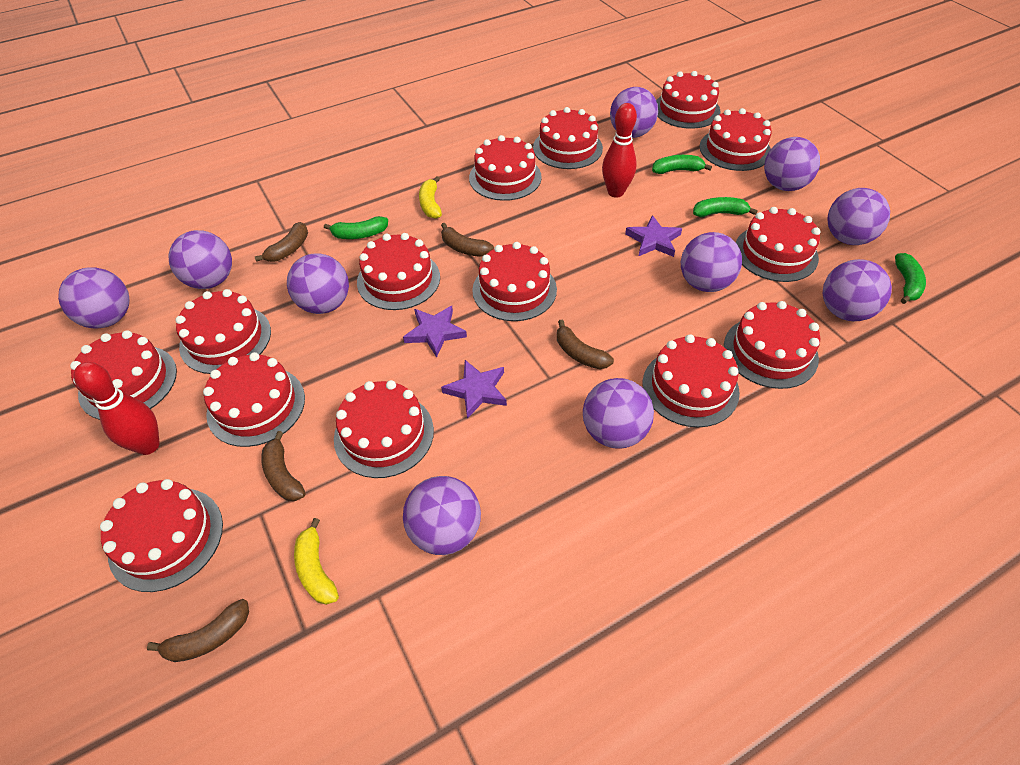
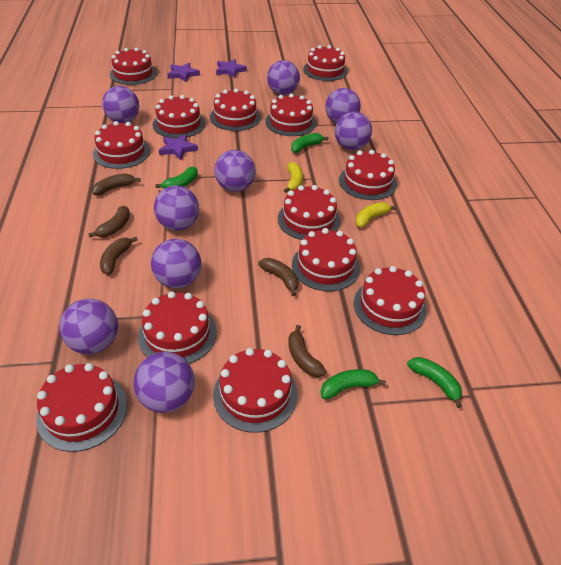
purple ball: [58,268,130,329] [168,230,232,289] [287,254,349,314] [403,476,481,555] [583,378,654,449] [610,87,658,138] [681,232,742,292] [764,137,820,191] [823,259,892,321] [827,188,890,245] = 10 -> [59,299,118,354] [102,86,139,123] [133,352,195,413] [151,239,201,288] [154,185,199,231] [214,150,256,192] [267,60,300,95] [325,88,361,123] [335,112,372,150] = 9
red bowling pin: [74,362,160,455] [602,103,637,198] = 2 -> none = 0
red cake: [70,330,177,420] [100,479,223,592] [176,289,271,374] [203,352,305,447] [334,380,434,478] [357,233,440,310] [469,135,542,201] [472,242,557,321] [533,107,603,169] [643,334,740,427] [656,71,720,129] [699,108,772,171] [724,301,820,389] [736,207,820,282] = 14 -> [36,363,127,452] [93,121,150,169] [110,48,157,85] [138,291,217,364] [153,95,205,138] [210,88,261,131] [213,348,298,433] [265,93,316,136] [278,185,340,240] [292,228,360,291] [303,45,348,81] [339,150,397,200] [354,266,427,335] = 13

